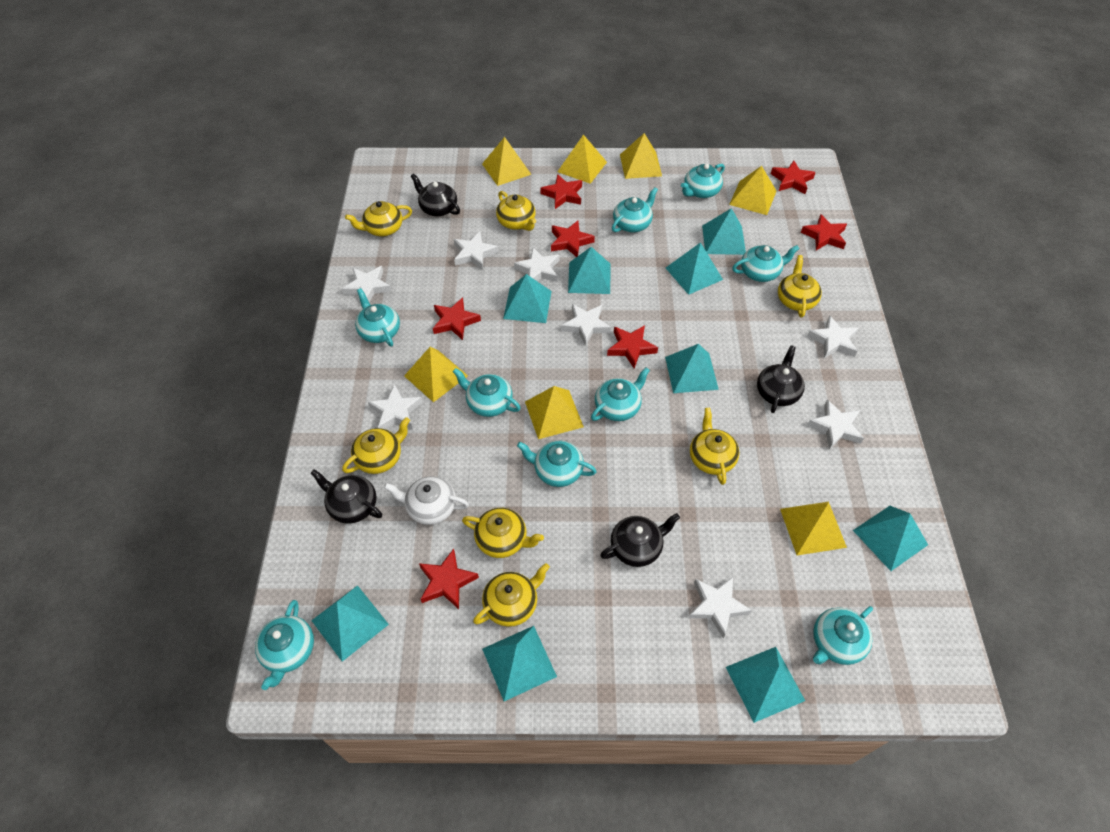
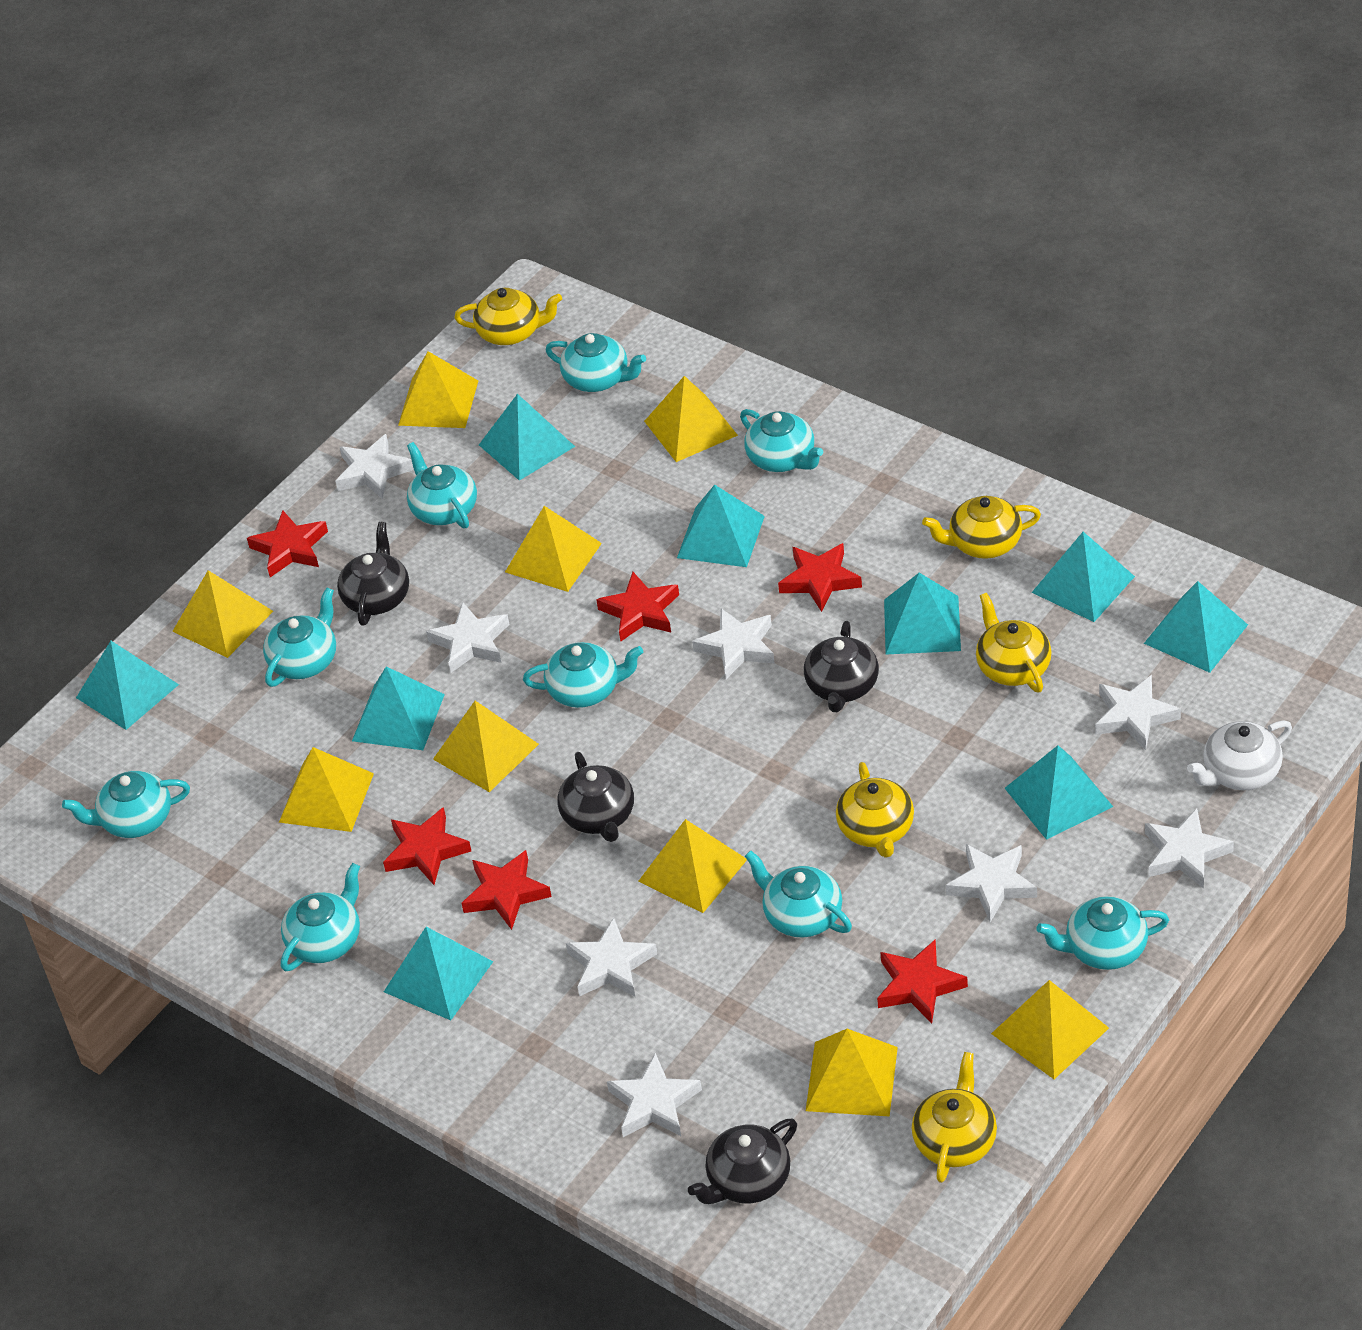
red star: [419,549,479,609] [433,297,481,340] [540,174,582,209] [551,220,595,257] [607,325,658,368] [771,161,816,194] [801,214,847,250] = 7 -> [247,510,328,577] [383,807,471,885] [461,850,552,930] [596,572,679,642] [778,543,862,612] [877,940,968,1024] = 6
yellow pyramid: [404,347,468,402] [482,137,532,186] [525,386,584,439] [557,135,607,184] [620,133,662,179] [729,166,777,215] [780,502,847,555] = 7 -> [172,570,273,658] [279,747,374,832] [398,351,478,428] [433,701,539,792] [505,506,602,592] [638,819,747,913] [644,376,738,462] [806,1029,898,1117] [991,980,1109,1079] = 9
yellow teapot: [342,417,410,474] [345,201,412,236] [462,508,544,558] [473,563,550,627] [496,191,536,231] [690,408,739,485] [778,255,822,318] = 7 -> [454,288,562,345] [836,762,914,858] [912,1052,997,1183] [922,496,1041,559] [976,593,1052,693] = 5

